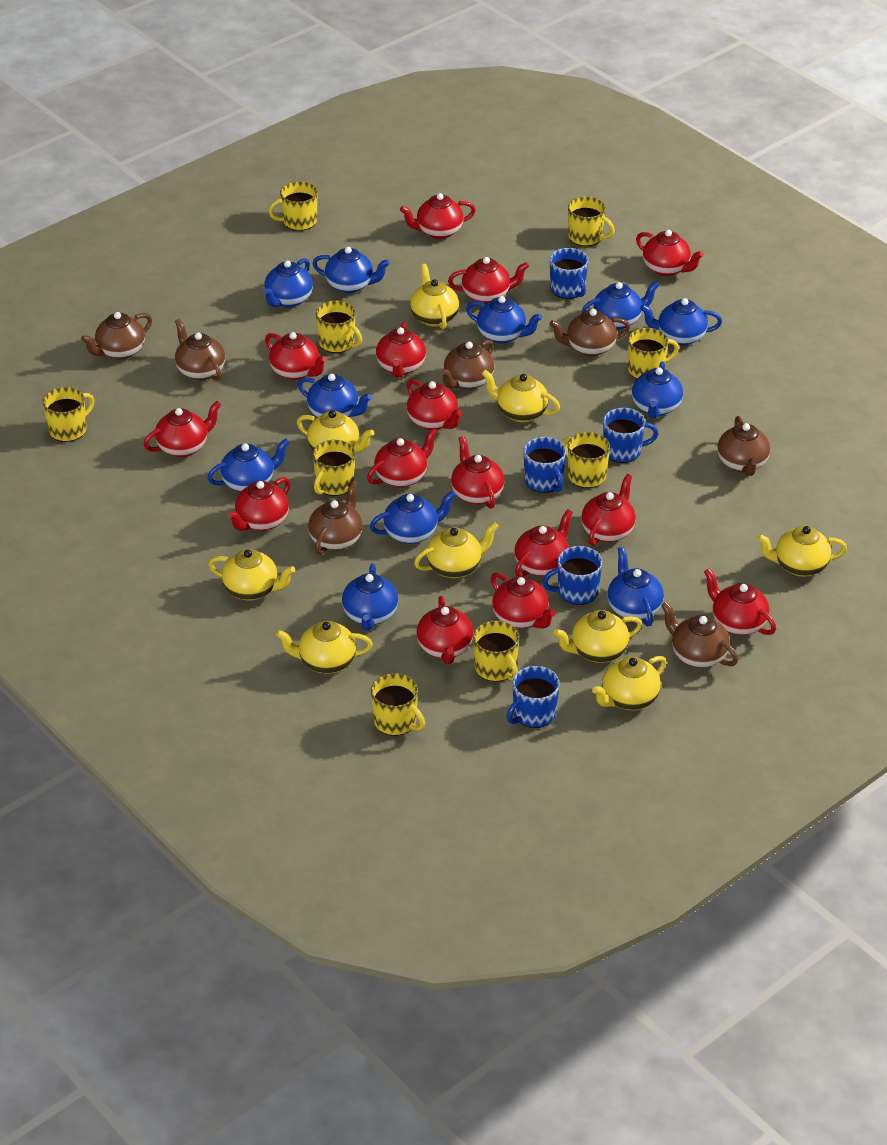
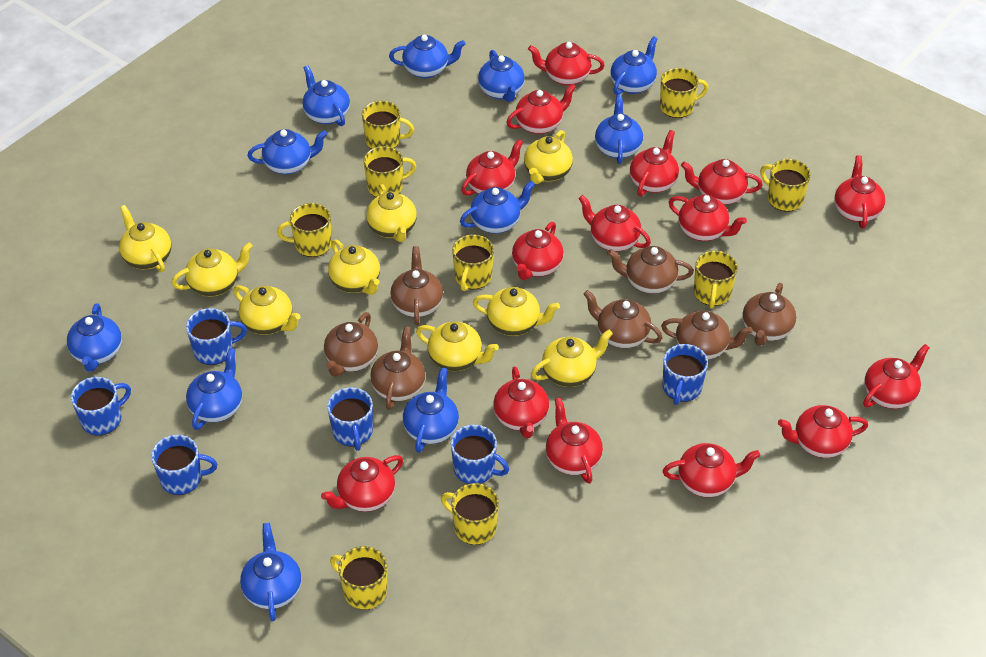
blue mug: [507,666,560,728] [524,437,566,493] [542,546,602,605] [550,248,588,299] [603,408,659,463] = 5 -> [71,377,131,436] [151,435,217,495] [186,308,247,365] [327,387,373,451] [451,425,509,484] [662,344,708,405] = 6

